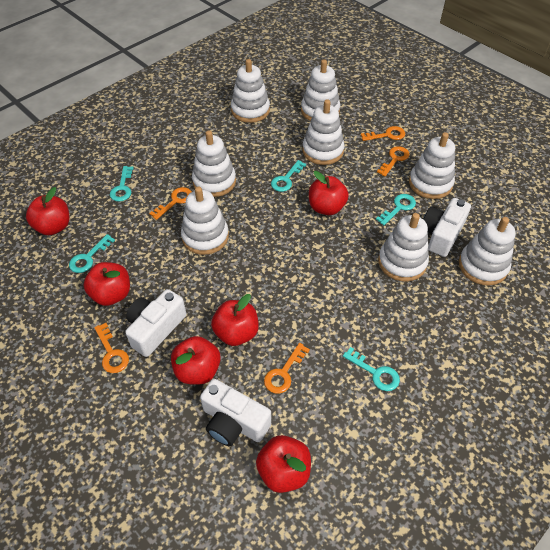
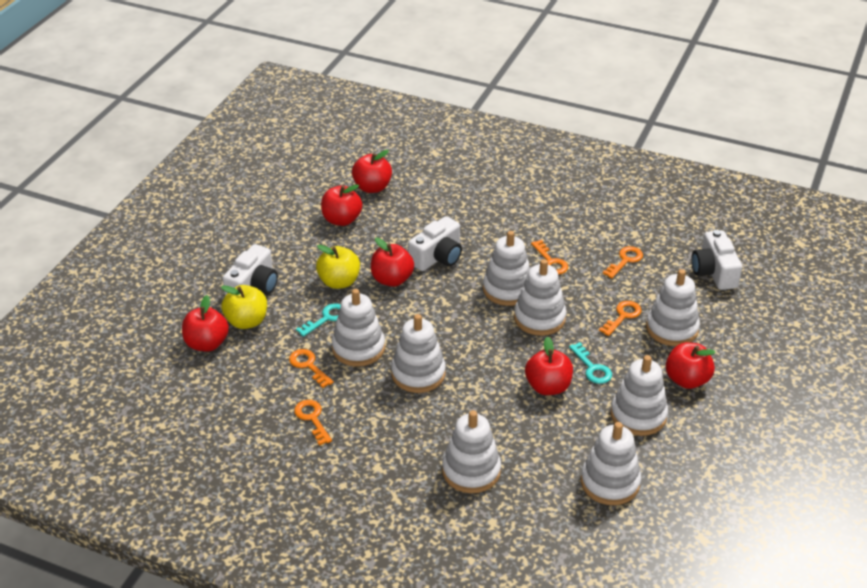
turquoise key: [69,234,115,273] [110,166,134,202] [271,160,306,192] [343,347,400,391] [376,194,416,225] = 5 -> [296,303,341,337] [569,342,612,384] = 2
yellow apple: none = 0 -> [221,285,267,329] [316,245,360,289] = 2

